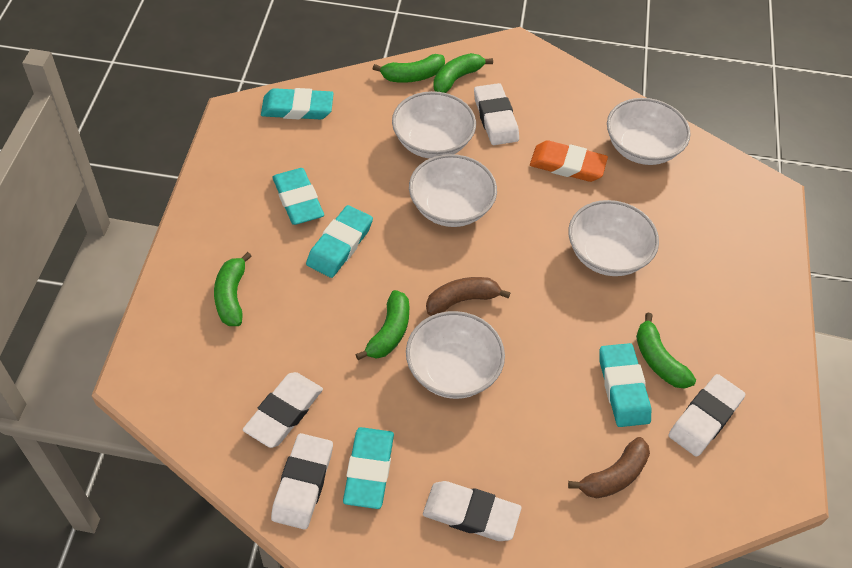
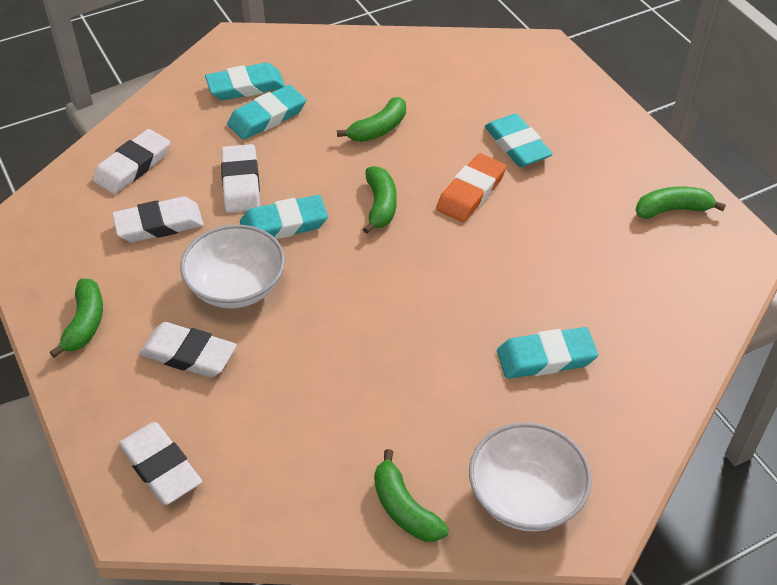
brown banana: [426,277,511,316] [568,437,650,499] = 2 -> none = 0
white bowl: [392,91,476,159] [406,311,505,399] [409,154,497,227] [568,200,659,276] [607,98,691,165] = 5 -> [180,225,285,308] [469,423,592,531] = 2

